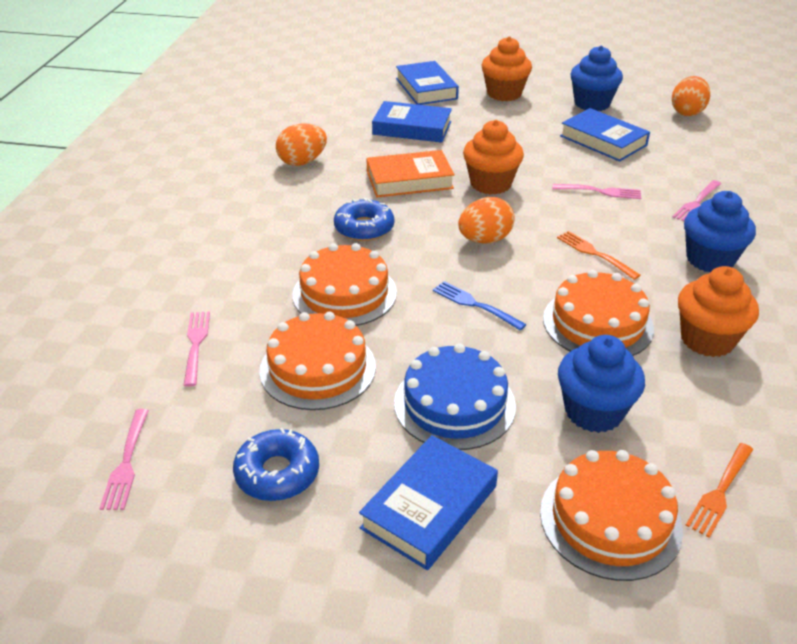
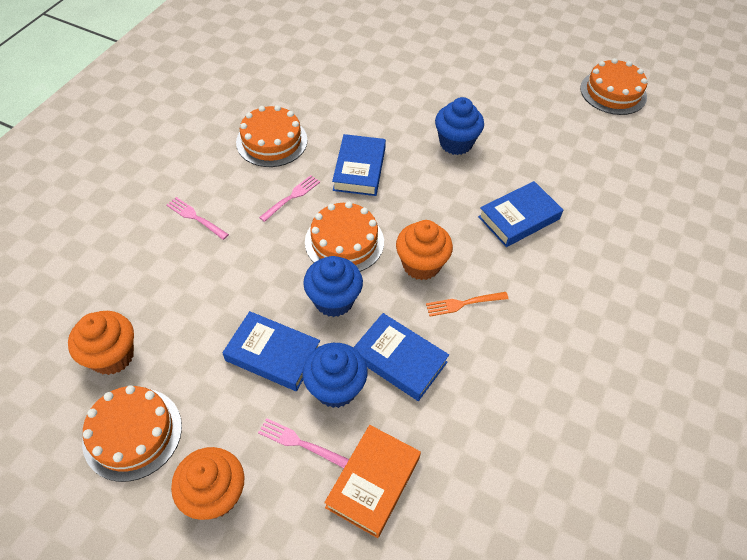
blue cake: [394,343,516,450] = 1 -> none = 0
blue donut: [233,428,319,501] [334,198,394,241] = 2 -> none = 0
blue fork: [433,281,527,331] = 1 -> none = 0
orange egg: [276,124,327,166] [458,197,515,244] [672,76,710,116] = 3 -> none = 0
orange fork: [557,231,641,280] [685,443,753,538] = 2 -> [426,292,509,316] = 1
pink fork: [99,409,149,510] [183,311,210,387] [553,184,641,199] [672,180,721,221] = 4 -> [166,197,229,240] [258,418,349,468] [259,175,320,222] = 3

